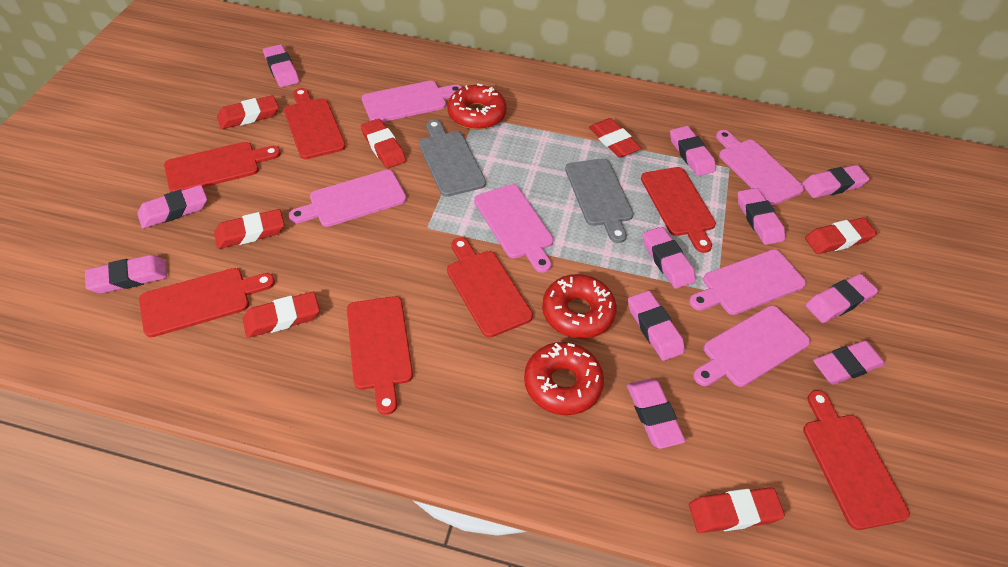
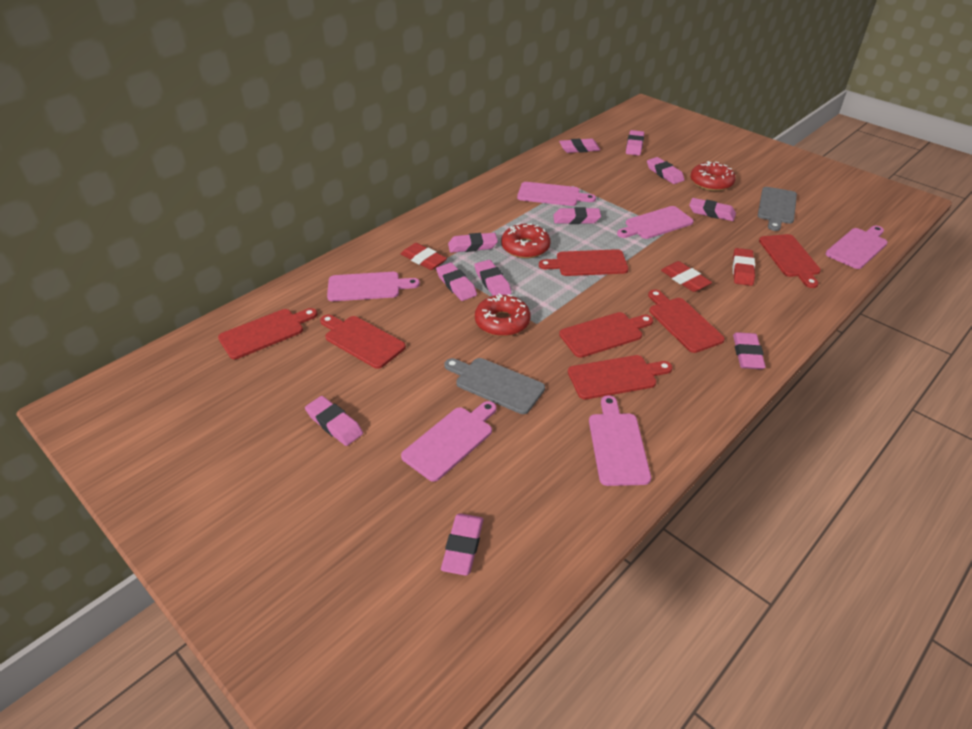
red eraser: [214,209,284,249] [217,95,279,129] [243,292,320,338] [361,119,406,168] [589,118,641,158] [689,487,785,533] [805,218,877,254] = 7 -> [401,243,447,270] [661,261,712,292] [733,248,755,286] = 3

